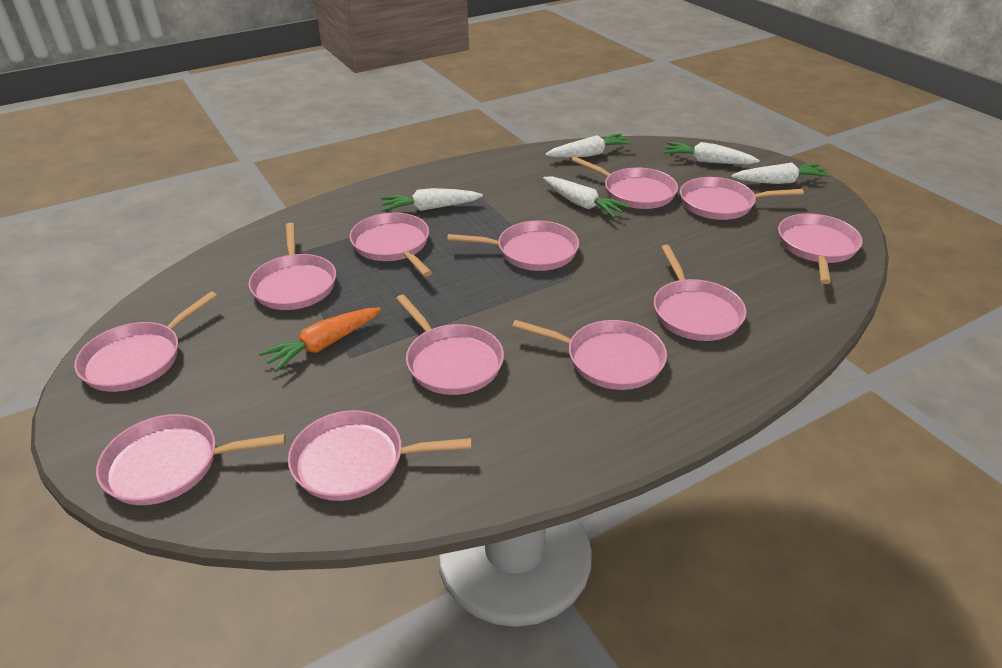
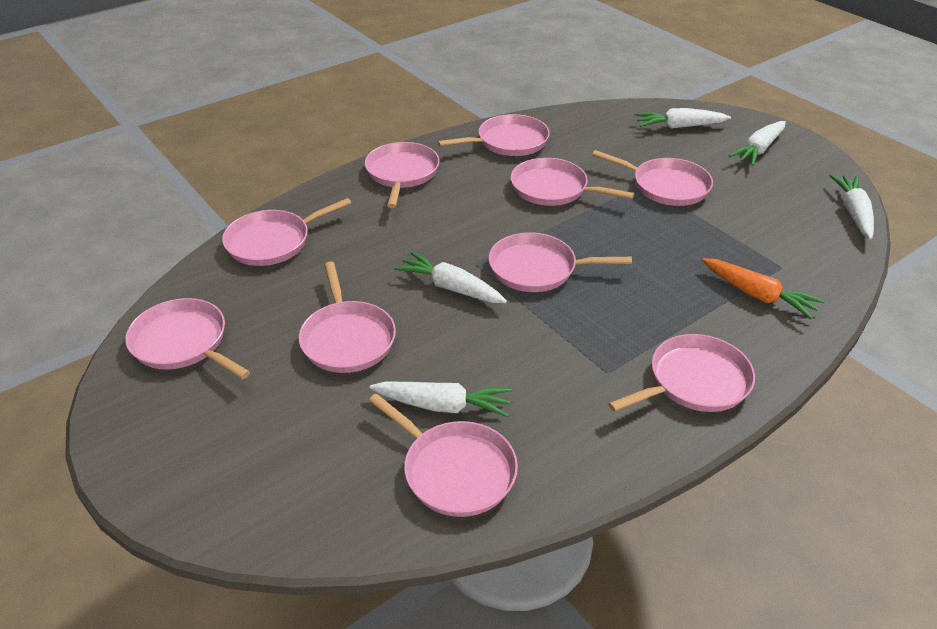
pink pan: [74,291,217,392] [96,414,286,505] [248,223,336,310] [288,410,472,501] [350,213,432,276] [396,294,504,395] [447,221,579,271] [512,320,667,390] [571,157,678,209] [654,245,746,341] [680,177,804,220] [778,214,863,284] = 12 -> [125,298,250,379] [222,198,351,266] [299,262,396,373] [365,142,439,208] [368,393,518,517] [438,114,550,156] [489,232,632,292] [511,158,634,206] [592,150,713,206] [608,334,755,412] = 10

